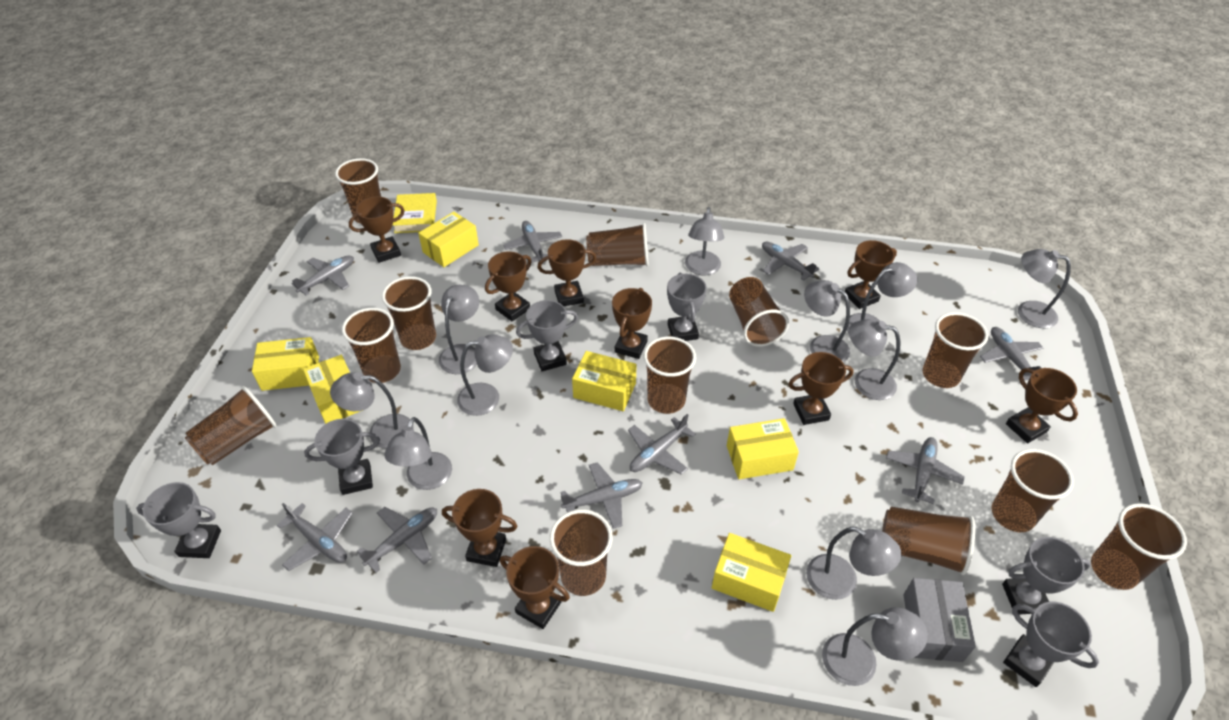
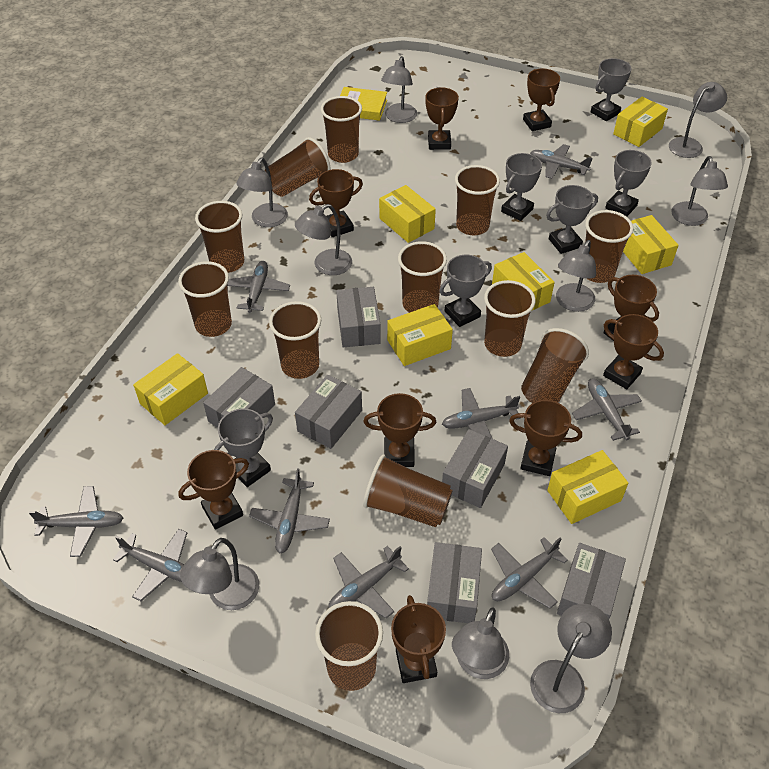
grey box: [903,578,976,662] = 1 -> [203,367,275,428] [295,375,362,449] [336,287,381,347] [427,542,482,623] [442,429,508,508] [557,543,626,619] = 6
grey lamp: [330,372,413,449] [384,417,452,490] [439,285,479,374] [457,335,513,416] [685,207,724,275] [804,280,850,362] [807,527,901,600] [822,607,928,686] [847,262,917,333] [849,319,900,400] [1018,249,1071,328] = 11 -> [180,538,259,610] [236,158,288,227] [295,204,352,275] [381,56,417,123] [452,607,509,679] [530,604,612,713] [556,240,596,312] [669,82,727,158] [671,156,728,226] = 9
yellow box: [252,337,319,391] [303,355,363,424] [418,212,479,267] [572,351,637,411] [712,533,791,612] [727,418,799,479] = 6 -> [133,353,208,425] [379,185,436,243] [387,304,453,366] [492,252,555,310] [547,450,628,524] [613,97,668,147] [623,215,679,274] = 7

